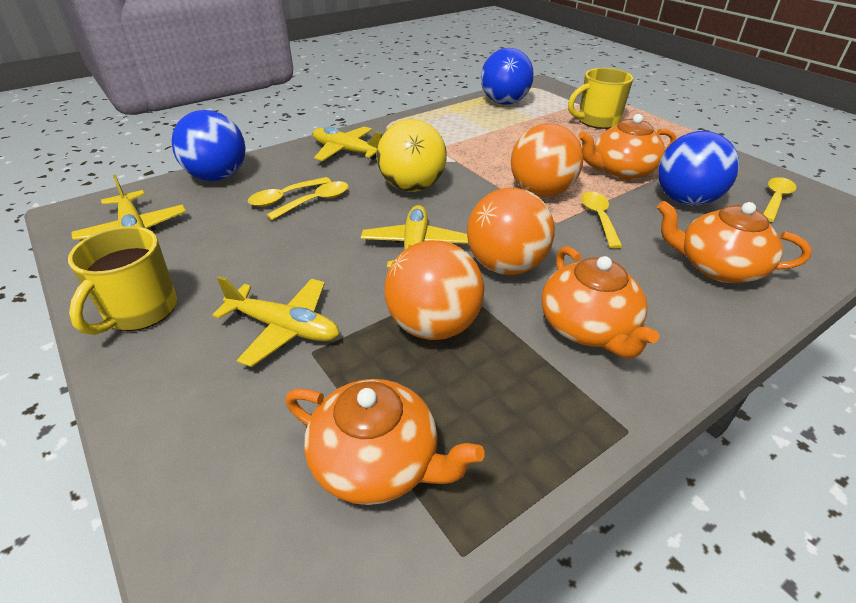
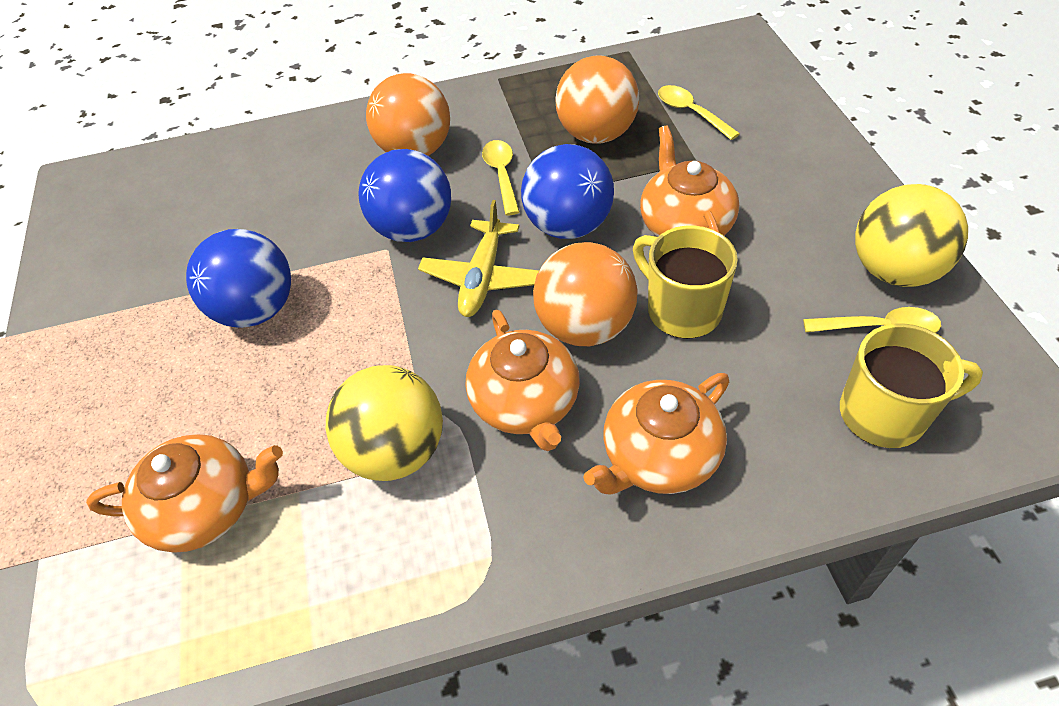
yellow ball: [377,119,447,192] = 1 -> [326,365,443,481] [855,184,968,287] = 2
yellow plane: [71,175,186,240] [212,276,339,367] [313,127,382,161] [361,205,468,268] = 4 -> [418,200,539,317] = 1
yellow spoon: [248,177,331,207] [266,181,348,220] [581,191,623,249] [763,177,796,222] = 4 -> [482,140,520,215] [658,85,740,140] [803,307,941,333] = 3

